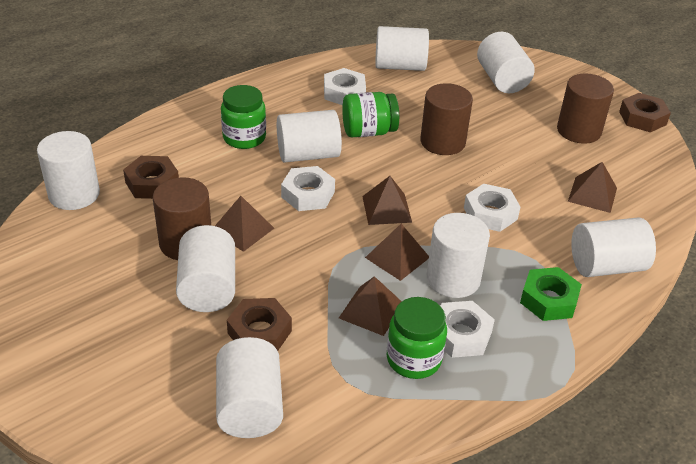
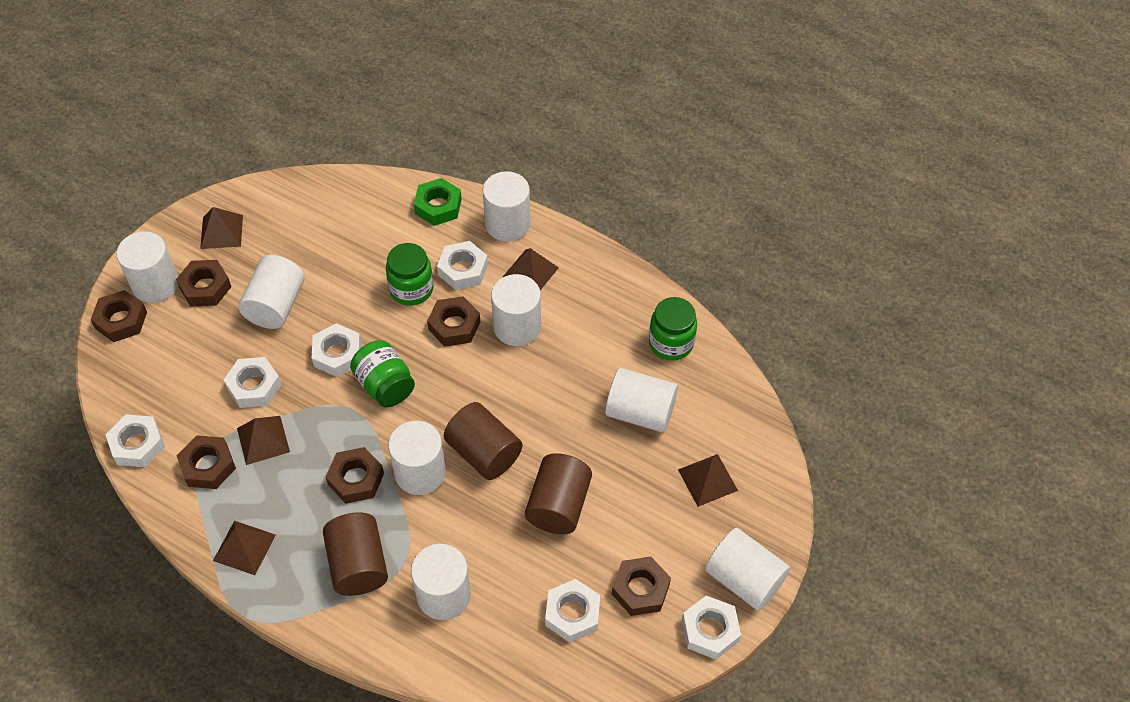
brown nut: [123,156,179,199] [227,298,292,351] [619,93,671,132] = 3 -> [91,290,147,342] [176,260,232,307] [177,435,236,489] [326,447,384,504] [427,296,480,347] [612,556,671,616] = 6
white nut: [281,166,335,211] [324,68,366,105] [441,301,495,358] [464,184,520,232] = 4 -> [105,414,165,467] [224,357,281,408] [312,323,361,377] [437,241,488,290] [545,579,600,642] [682,596,741,659] = 6

